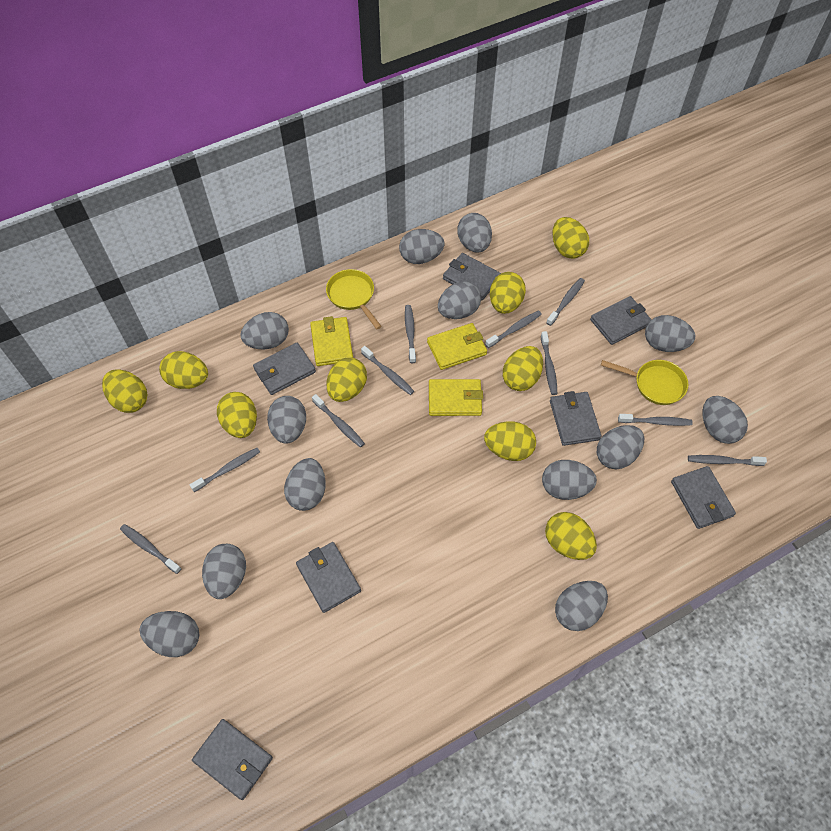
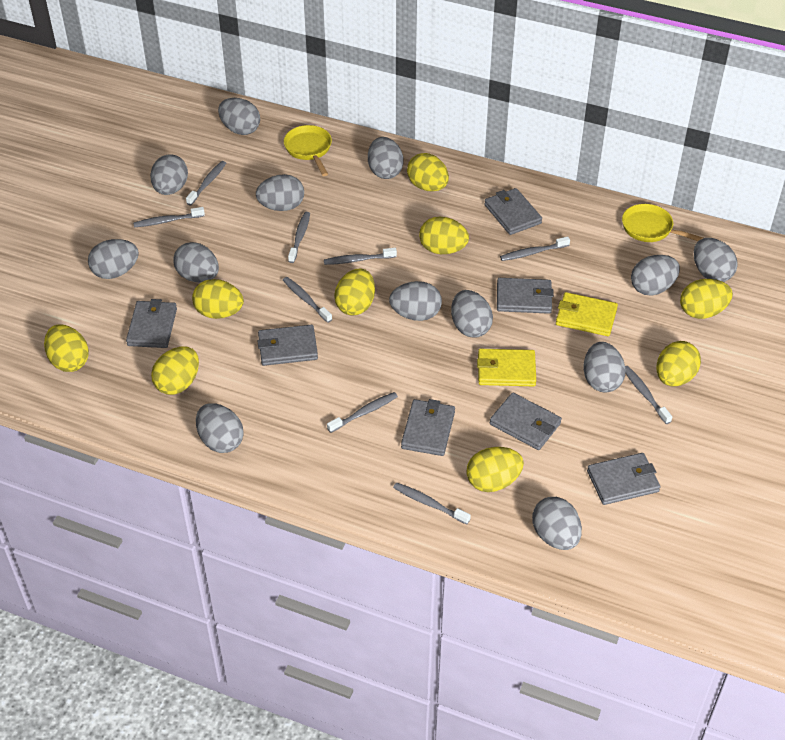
grey toothbrush: [120,524,182,574] [190,448,260,492] [312,394,365,448] [361,346,414,395] [405,305,416,363] [485,310,542,348] [541,331,557,395] [546,278,585,326] [618,414,693,426] [688,455,767,466] = 10 -> [133,207,205,227] [186,161,226,205] [283,277,332,323] [288,212,310,263] [324,248,397,265] [327,392,398,433] [393,482,471,524] [500,237,570,261] [625,366,672,424] = 9
yellow wallet: [310,316,353,366] [427,323,487,370] [429,379,483,416] = 3 -> [477,349,536,386] [556,292,618,336] = 2

